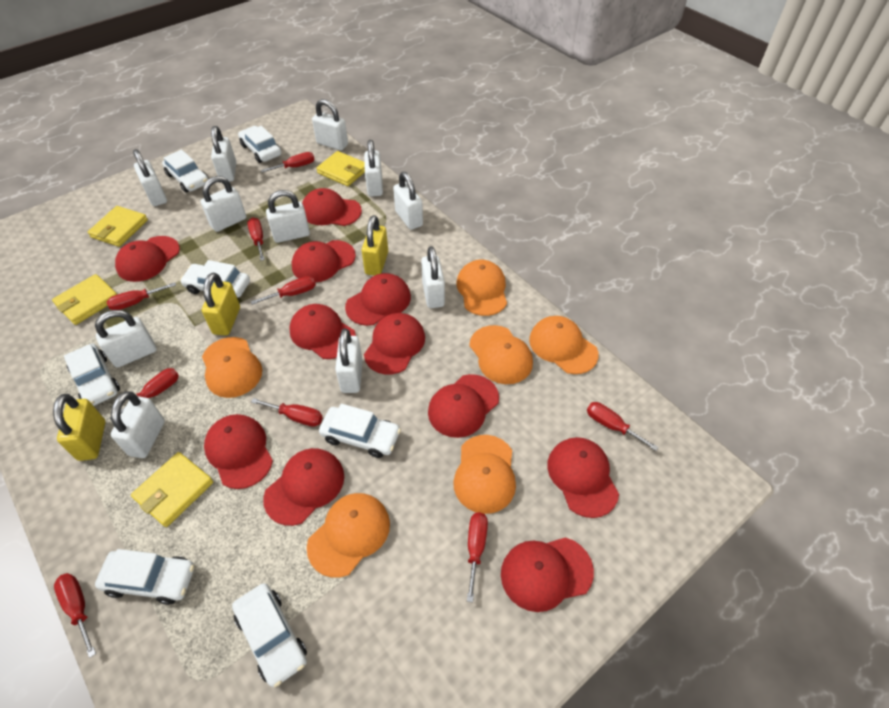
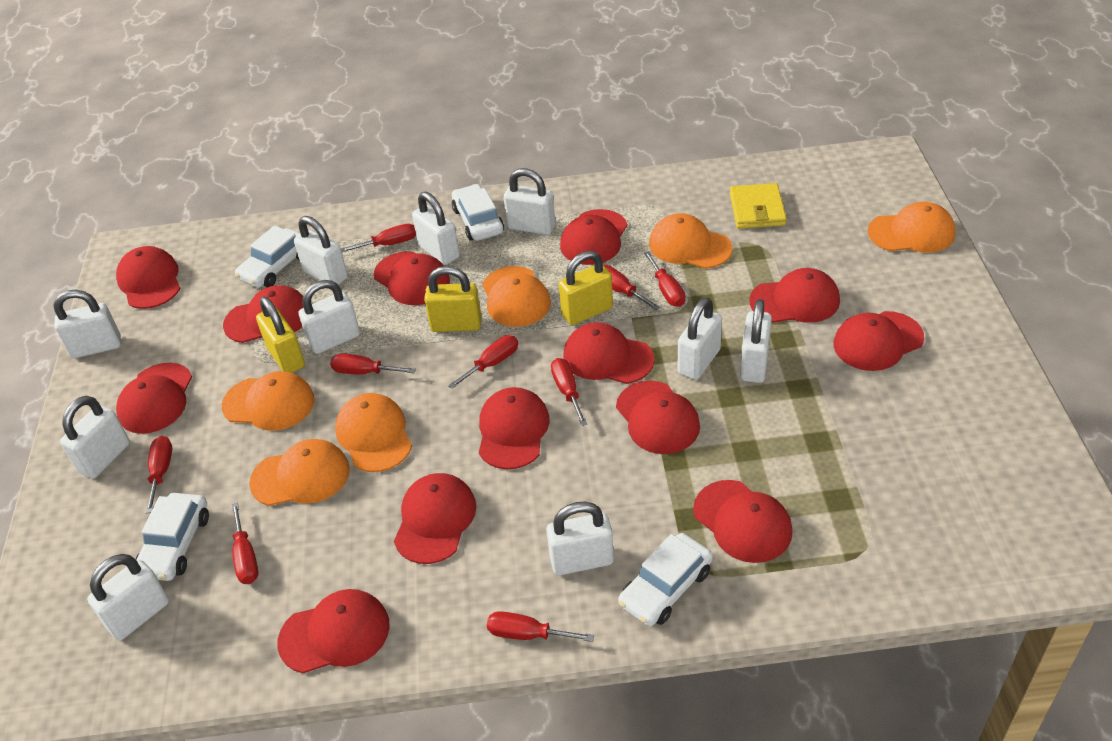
red cap: [115,236,180,282] [204,414,273,489] [263,448,344,526] [289,304,356,359] [292,240,356,282] [302,188,362,226] [345,273,411,326] [364,313,425,374] [428,374,499,438] [501,537,594,612] [547,437,619,518] = 11 -> [116,246,181,309] [116,362,192,434] [223,285,304,343] [277,589,390,673] [374,251,450,305] [394,473,476,564] [479,387,550,469] [560,209,628,265] [564,322,654,384] [616,381,700,454] [693,480,792,563] [749,268,840,323] [833,311,924,371] = 13
white car: [64,344,120,406] [95,549,195,605] [162,149,209,193] [180,260,250,298] [232,583,307,687] [238,126,281,163] [319,404,401,458] = 7 -> [135,493,209,581] [235,225,300,288] [452,184,504,241] [618,533,713,626] = 4
white padlock: [95,310,156,368] [111,391,165,458] [133,149,167,206] [201,176,246,232] [211,126,236,182] [266,190,310,243] [312,99,348,151] [335,328,363,393] [364,140,383,196] [393,172,423,230] [421,246,445,308] = 11 -> [53,290,121,358] [60,396,130,479] [87,554,169,640] [294,216,348,285] [299,280,360,354] [412,192,460,265] [504,168,555,235] [546,501,614,575] [678,297,722,380] [740,299,772,383] = 10
yellow wallet: [52,274,117,325] [88,206,148,247] [131,452,213,527] [316,151,365,186] = 4 -> [730,183,787,229] = 1

